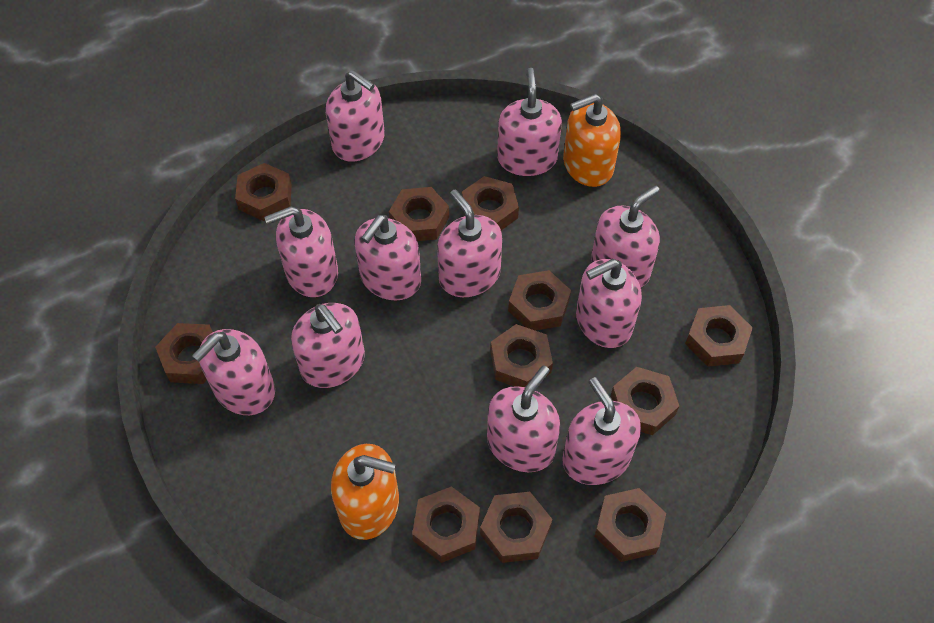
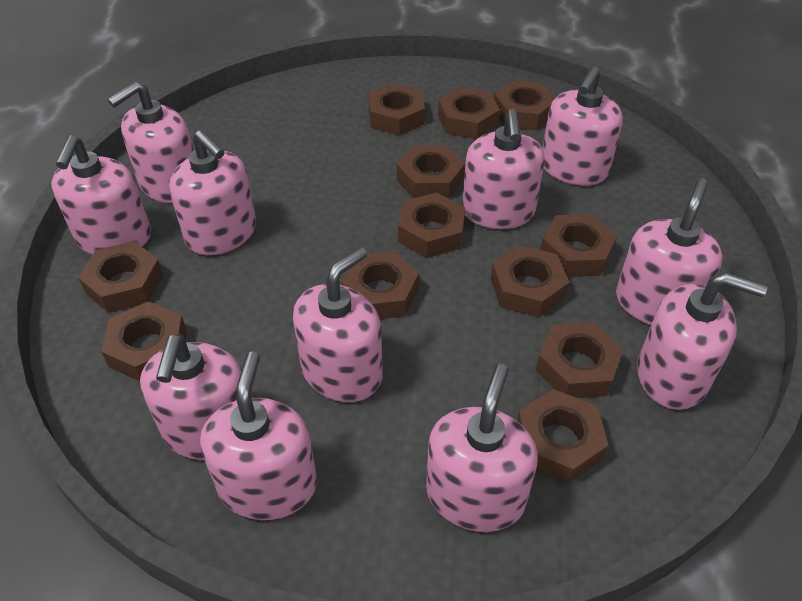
brown nut: [155,323,213,384] [235,163,292,221] [389,187,449,241] [412,486,480,563] [462,176,519,230] [480,492,553,563] [490,324,553,387] [508,270,571,331] [595,488,666,562] [611,367,679,435] [685,305,753,367] = 11 -> [78,241,163,313] [101,301,187,381] [341,251,419,319] [368,83,425,136] [397,145,465,199] [398,193,465,258] [438,87,500,139] [491,245,570,318] [494,80,555,130] [517,389,608,483] [536,322,623,398] [540,214,617,277] = 12
orange soap dispenser: [331,444,399,540] [563,94,621,187] = 2 -> none = 0

